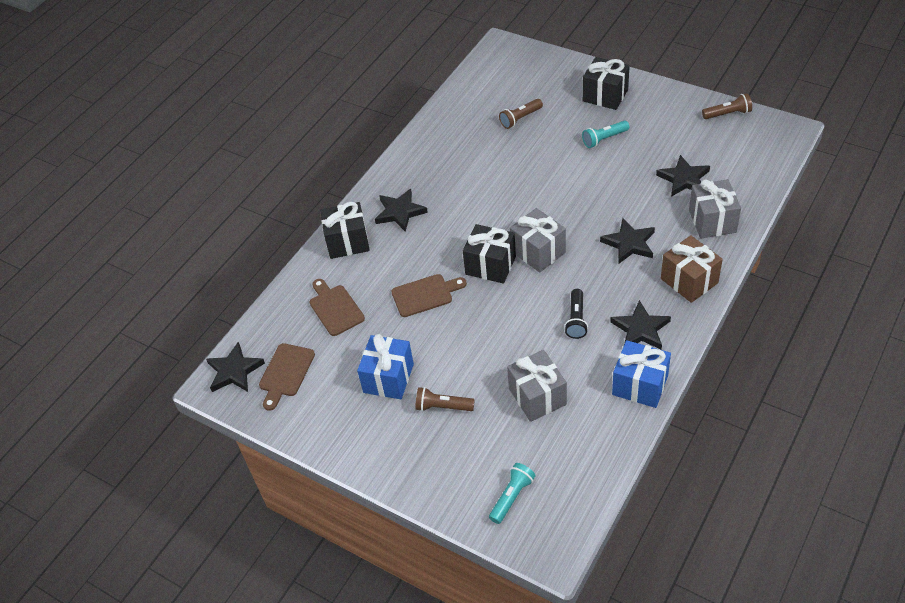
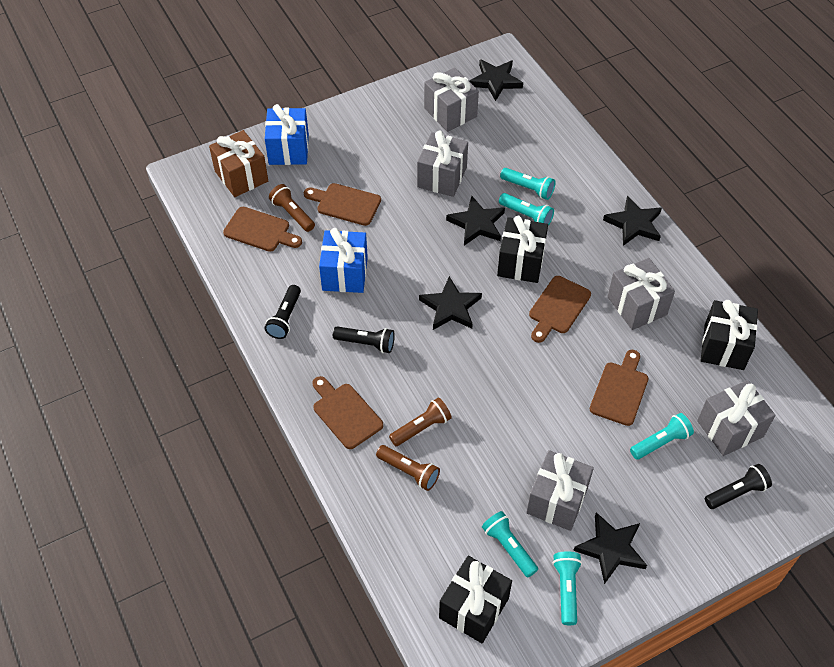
black flashlight: [564,289,588,339] = 1 -> [265,285,301,339] [333,326,395,353] [705,464,772,509] = 3
brown cutting board: [259,343,315,411] [309,279,365,336] [391,274,467,317] = 3 -> [223,207,302,252] [304,183,381,226] [313,376,383,449] [529,276,591,343] [590,350,649,426] = 5
grey gift: [507,350,567,422] [510,208,566,273] [689,179,741,239] = 3 -> [417,130,468,197] [424,67,479,132] [526,450,594,531] [607,258,675,330] [697,380,776,456] = 5
turquoise flashlight: [489,463,536,524] [582,121,629,148] = 2 -> [482,511,538,577] [499,193,554,226] [500,168,556,200] [553,552,582,625] [630,413,694,460] = 5

